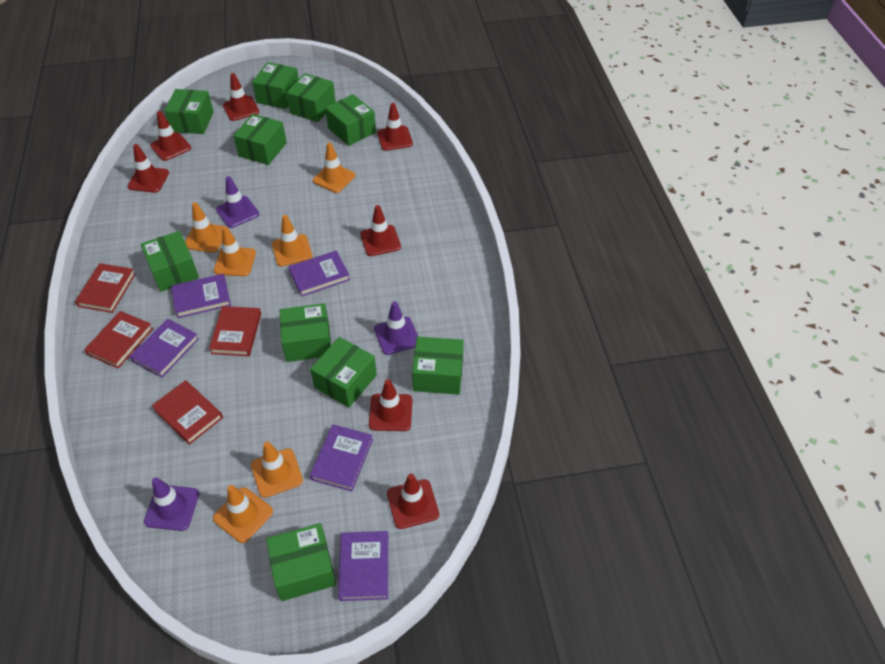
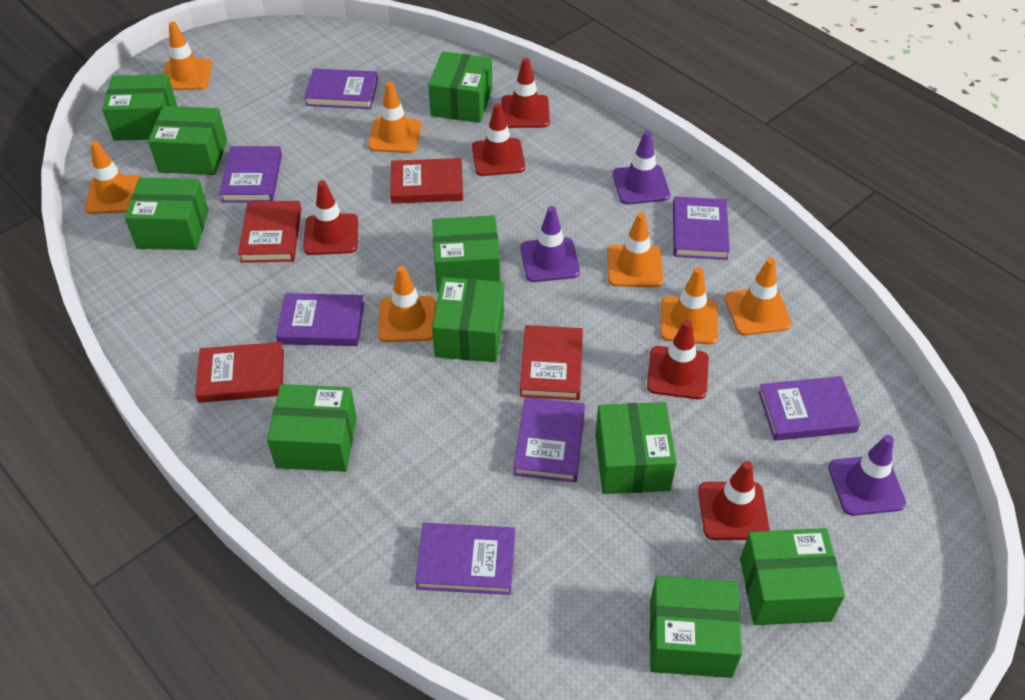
orange traffic cone: [185,202,225,253] [213,485,273,543] [214,226,256,276] [251,442,303,498] [272,215,313,267] [313,142,355,193] = 6 -> [85,141,142,214] [163,22,212,90] [368,82,422,153] [378,266,436,342] [607,212,663,287] [660,267,718,345] [725,258,792,335] = 7
purple book: [130,319,199,378] [171,274,231,318] [288,251,350,297] [310,424,373,492] [338,531,388,601] = 5 -> [219,146,282,203] [276,293,364,346] [304,69,378,109] [415,523,515,595] [513,397,585,482] [673,196,730,260] [758,376,860,441] = 7
red traffic cone: [128,144,169,193] [150,111,191,161] [223,73,259,121] [360,205,401,256] [369,380,412,431] [377,103,413,151] [387,474,439,529] = 7 -> [303,181,358,255] [472,103,525,176] [501,58,550,128] [647,320,709,399] [698,461,770,540] = 5

